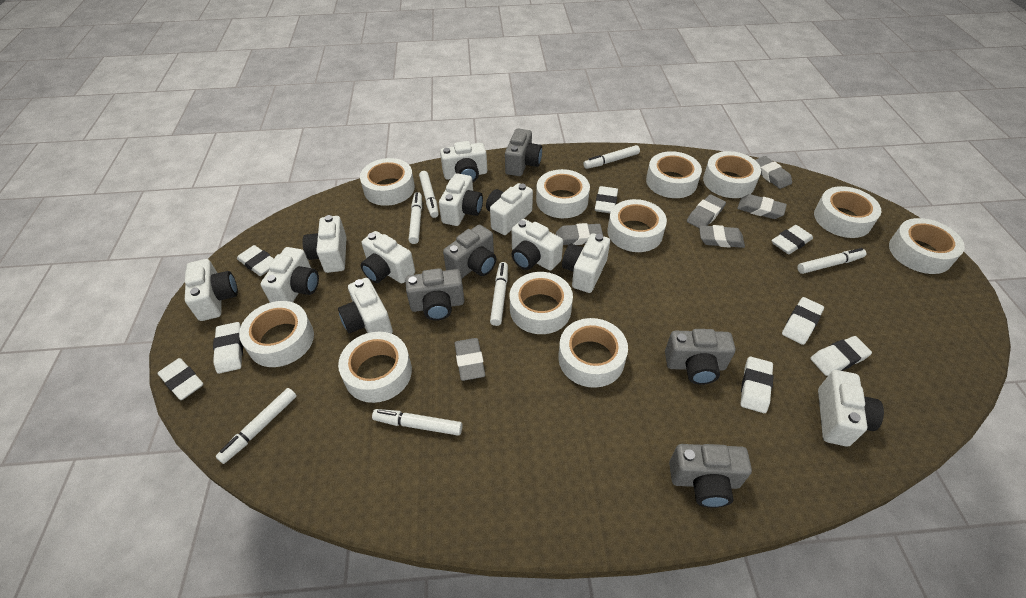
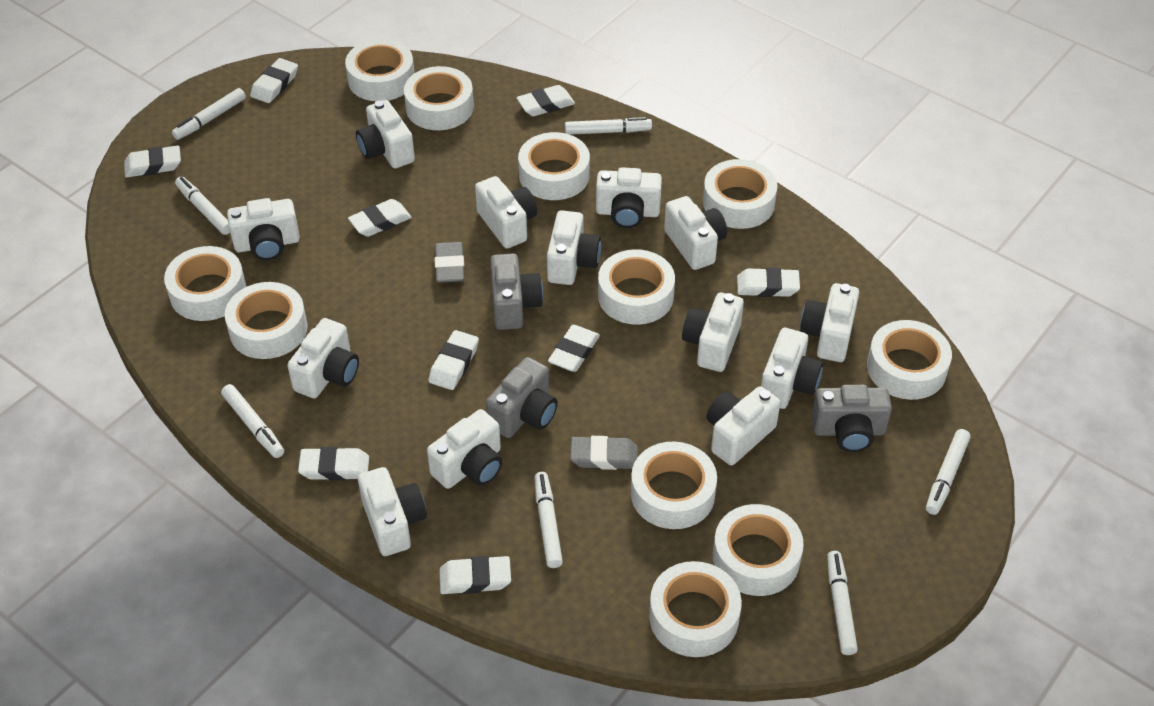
grey camera: [405,268,464,321] [443,225,496,278] [505,129,542,176] [665,329,735,385] [669,444,752,508] = 5 -> [486,357,558,438] [490,254,543,330] [812,385,892,452] = 3
grey eraser: [454,338,485,381] [556,223,603,245] [687,194,726,228] [699,225,745,248] [737,194,787,219] [755,156,792,189] = 6 -> [435,242,464,283] [570,436,638,470] = 2
white camera: [185,259,238,321] [261,247,319,303] [302,215,347,273] [338,278,393,334] [361,231,415,283] [439,173,483,226] [440,141,487,182] [486,183,533,235] [511,219,563,271] [562,233,610,293] [818,370,884,447] = 11 -> [227,198,300,261] [287,318,359,398] [356,100,415,168] [358,467,427,556] [427,409,503,489] [475,176,537,248] [547,210,601,285] [596,167,662,228] [664,196,727,270] [682,293,744,372] [706,386,780,465] [761,328,823,409] [800,283,859,362] = 13
white eraser: [157,358,203,400] [213,322,243,374] [237,245,274,276] [595,186,618,213] [741,356,774,413] [771,225,813,254] [782,297,824,345] [810,336,872,376] = 8 -> [124,146,181,178] [250,58,298,103] [298,447,369,481] [348,199,412,237] [428,330,479,390] [439,556,511,594] [516,85,575,116] [548,325,600,372] [737,268,800,297] = 9

